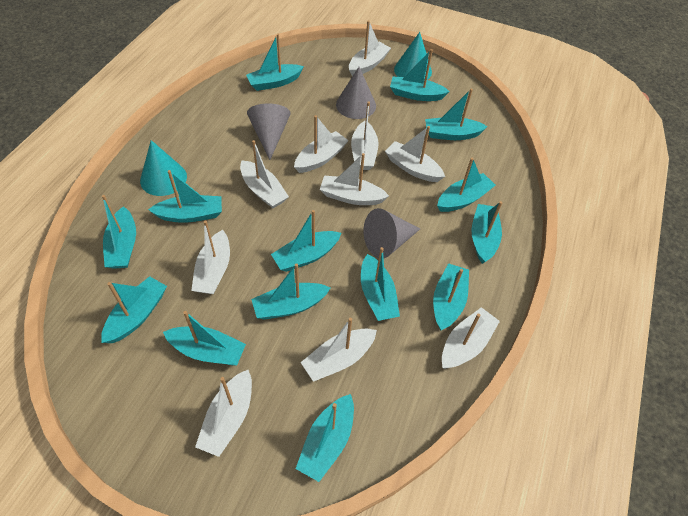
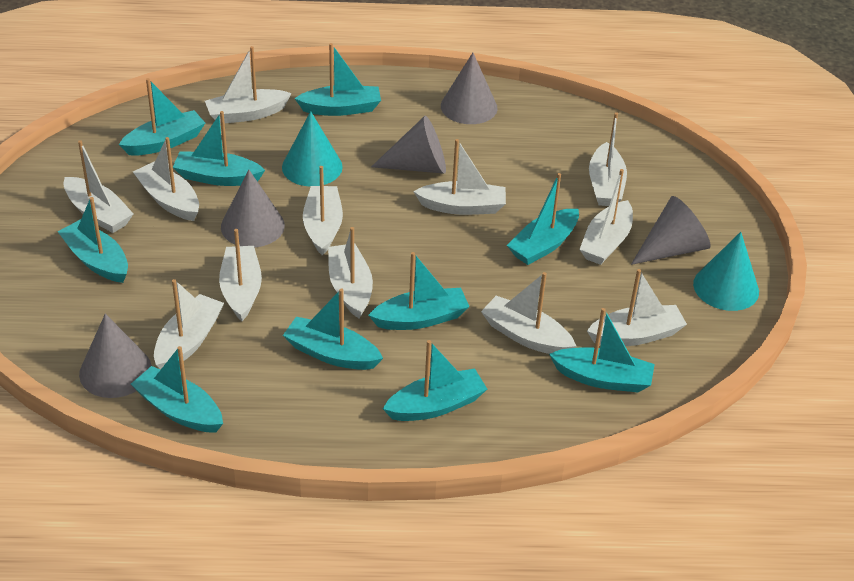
grey cone: [247,103,290,160] [336,67,376,119] [363,208,420,258] = 3 -> [79,314,152,398] [221,170,285,247] [371,116,446,174] [441,53,498,124] [631,196,711,265] = 5
turquoise boat: [101,276,167,343] [102,195,136,269] [148,170,222,223] [163,311,246,365] [246,33,304,91] [251,263,330,319] [271,210,341,272] [296,394,354,482] [361,247,400,321] [390,49,450,101] [425,88,488,140] [433,263,469,331] [437,158,495,212] [471,201,502,264] = 14 -> [58,197,128,283] [119,78,205,156] [131,346,223,432] [173,111,265,186] [283,288,383,370] [295,43,381,116] [368,252,470,330] [383,340,487,421] [507,173,579,265] [549,308,655,393] = 10
white boat: [191,221,230,294] [195,370,252,457] [240,140,289,208] [294,115,349,173] [301,318,377,382] [320,153,389,205] [349,20,391,76] [351,102,379,170] [385,126,445,182] [442,307,500,369] = 10 -> [63,140,134,233] [133,137,199,221] [154,279,224,369] [205,46,291,124] [219,229,262,321] [303,166,343,255] [328,227,373,318] [413,139,506,215] [481,272,576,354] [579,169,633,265] [587,269,687,346] [589,112,627,206] = 12

